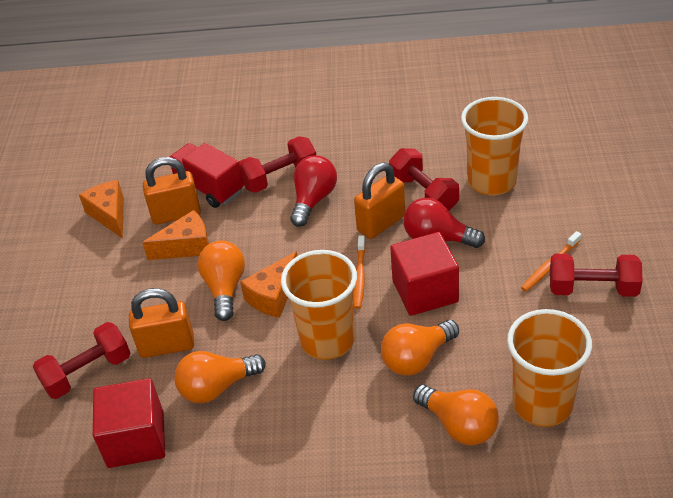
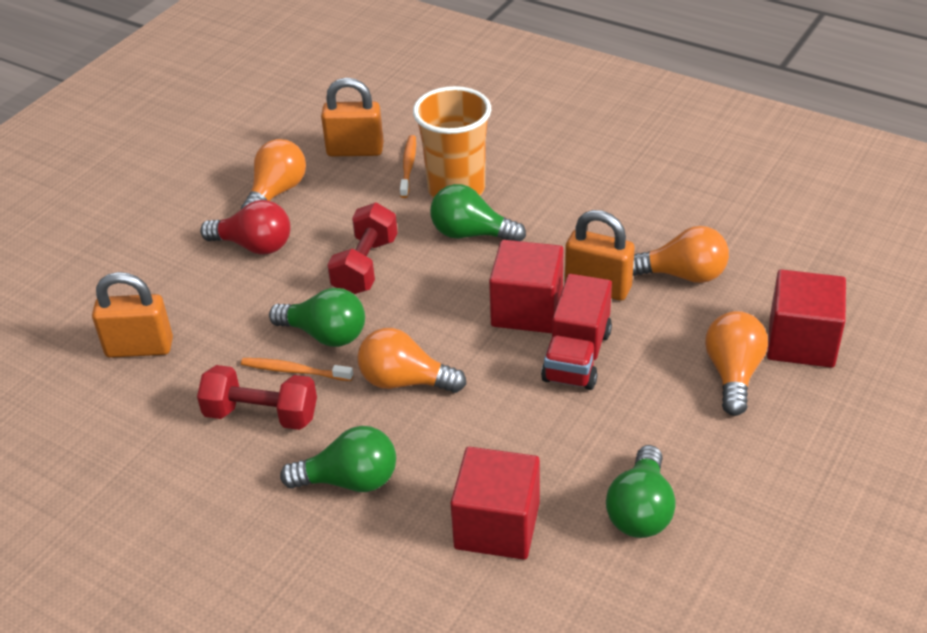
green light bulb: none = 0 -> [269,288,365,347] [280,426,396,492] [430,184,526,241] [606,445,676,538] = 4
orange cheese: [79,180,124,238] [142,210,209,260] [240,251,297,318] = 3 -> none = 0
orange cup: [281,250,357,360] [461,97,528,195] [507,309,592,427] = 3 -> [413,86,491,198] = 1
red cube: [93,378,165,468] [390,232,459,316] = 2 -> [451,447,540,560] [489,240,564,333] [767,269,846,368] = 3
red dumbbell: [33,322,131,399] [239,136,316,193] [389,148,459,211] [550,254,642,297] = 4 -> [197,365,317,430] [327,203,398,294] = 2
red light bulb: [290,155,337,227] [403,198,485,248] = 2 -> [200,200,291,255] = 1

